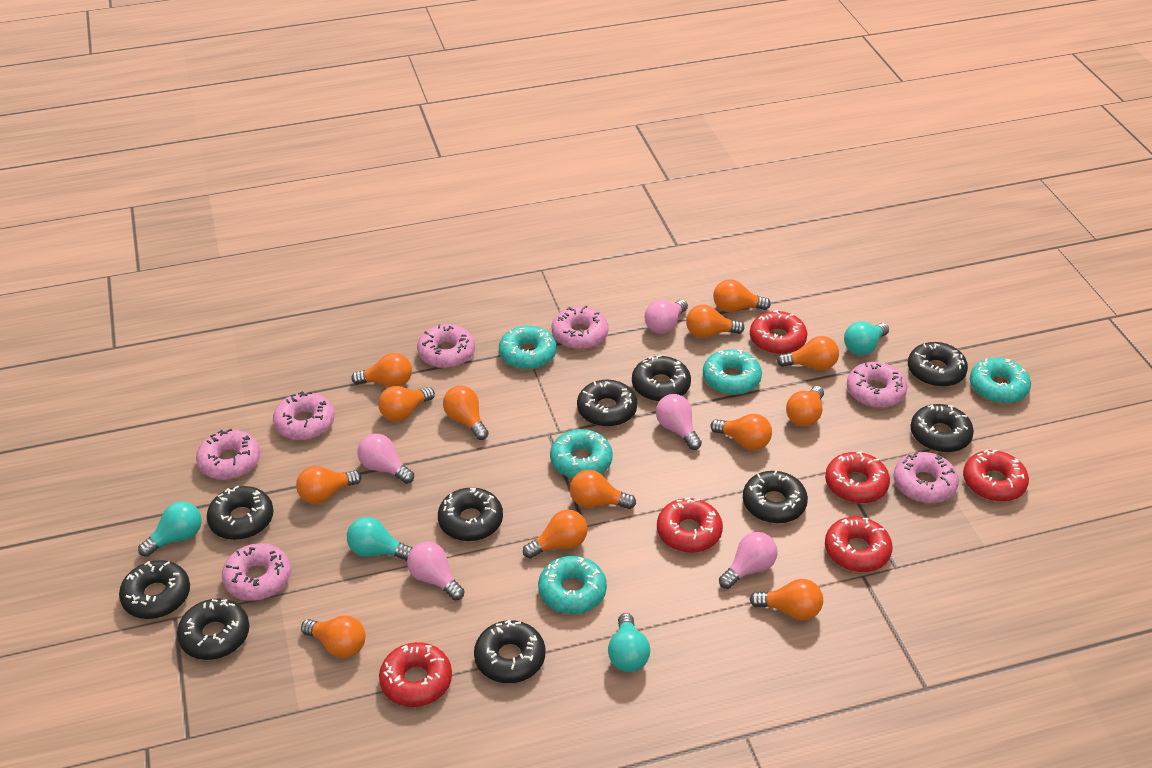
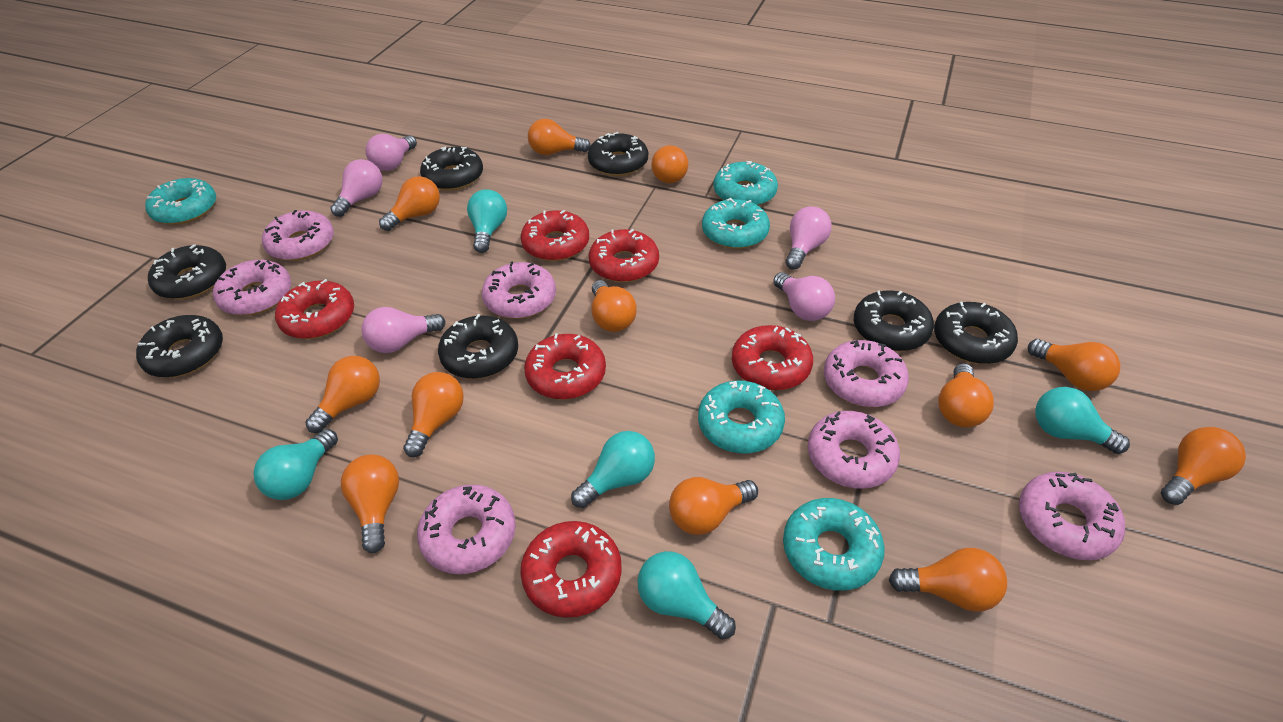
black donut: [119,560,190,619] [177,598,249,660] [207,486,273,540] [438,487,503,541] [474,620,545,683] [577,380,637,427] [632,355,691,402] [743,470,808,524] [908,342,968,387] [910,404,974,453] = 10 -> [136,315,223,378] [148,244,226,299] [420,147,483,191] [438,314,518,379] [588,132,648,176] [854,290,934,351] [934,301,1018,364] = 7
orange light bulb: [296,466,362,504] [301,616,365,658] [351,353,412,387] [378,386,435,422] [443,386,489,440] [523,510,588,558] [570,470,636,509] [686,304,744,338] [710,414,772,450] [713,279,771,312] [749,579,823,620] [777,336,839,370] [786,386,824,427] = 13 -> [305,356,380,433] [341,455,399,553] [379,176,440,231] [403,372,464,457] [528,119,591,155] [591,280,637,332] [651,145,688,183] [669,477,758,535] [889,548,1007,612] [938,363,994,427] [1028,339,1120,391] [1161,427,1246,505] = 12
turquoise light bulb: [138,501,202,557] [347,517,412,561] [608,613,650,672] [844,321,889,355] = 4 -> [253,429,338,500] [467,189,507,253] [571,431,655,508] [638,551,736,640] [1035,387,1130,454] = 5

